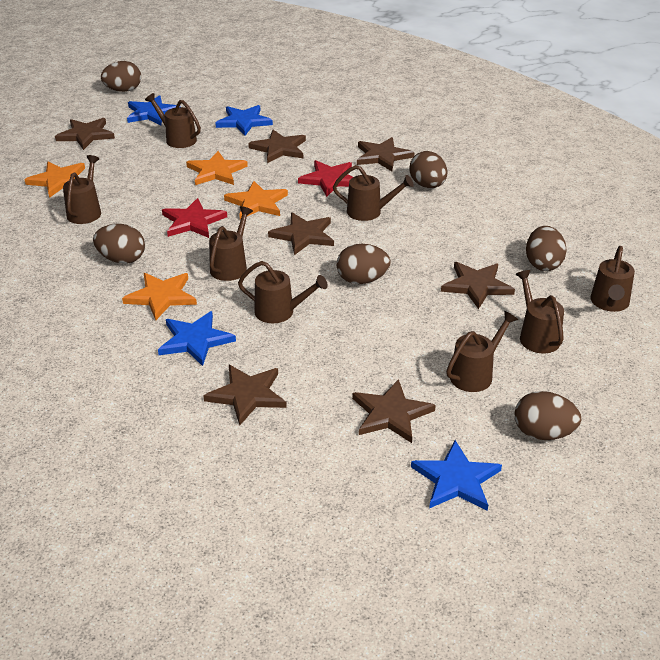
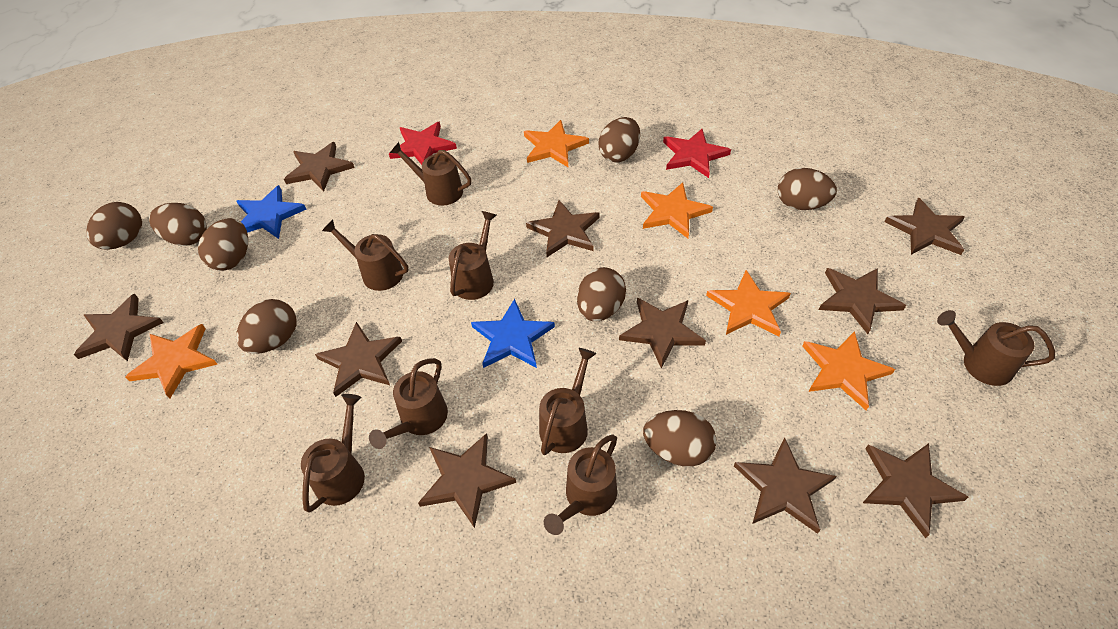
blue star: [127,95,181,125] [158,311,236,366] [215,105,273,136] [411,440,502,511] = 4 -> [236,185,307,239] [471,299,555,368] = 2
brown egg: [93,224,145,264] [101,61,141,92] [337,244,391,284] [410,151,447,188] [515,391,581,440] [526,226,567,271] = 6 -> [86,202,142,250] [149,203,207,246] [198,218,248,271] [236,299,297,354] [577,267,626,321] [599,117,640,162] [643,410,717,467] [778,168,837,210] = 8
brown star: [55,118,115,150] [203,365,287,425] [248,130,306,163] [268,212,334,255] [352,379,436,443] [357,137,415,171] [441,262,515,309] = 7 -> [74,294,164,362] [284,142,355,192] [315,322,402,397] [418,433,516,528] [526,200,599,257] [619,297,706,369] [734,437,837,534] [819,268,906,334] [863,443,968,538] [885,198,965,255] = 10
orange star: [24,162,85,198] [122,273,197,320] [186,151,248,185] [224,181,288,219] = 4 -> [125,324,217,398] [524,120,589,167] [641,182,713,238] [706,270,791,336] [802,331,895,410] = 5

